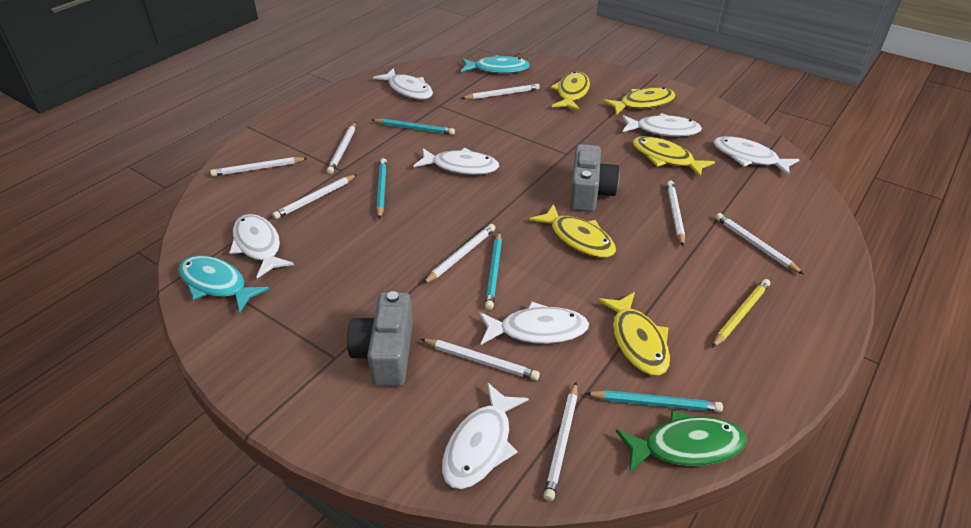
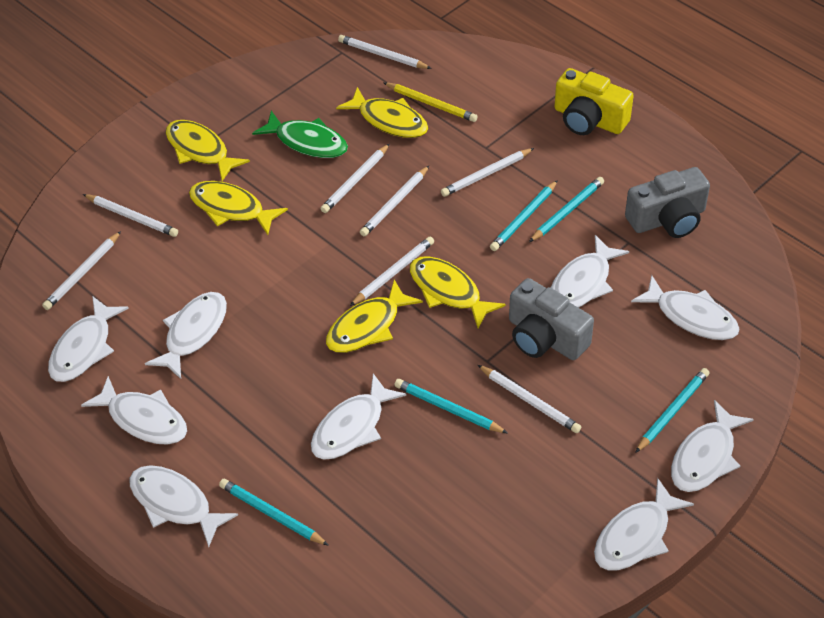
turquoise fish: [178,255,269,312] [461,55,530,73] = 2 -> none = 0
turquoise pencil: [372,118,455,135] [376,158,387,219] [485,232,502,310] [585,390,723,412] = 4 -> [219,479,329,546] [395,379,507,433] [490,180,558,251] [529,177,604,242] [635,368,709,453] = 5
white fish: [229,214,294,278] [373,68,433,99] [413,148,499,175] [442,382,529,489] [479,302,589,345] [622,113,702,137] [713,136,800,176] = 7 -> [48,296,129,382] [81,376,187,445] [129,465,238,547] [145,292,227,379] [311,373,406,460] [551,235,629,308] [594,478,694,570] [631,275,740,340] [671,400,754,492] = 9
white pencil: [210,157,308,176] [272,174,358,219] [327,122,356,174] [421,339,540,381] [423,224,495,284] [462,84,540,99] [543,382,578,501] [667,180,685,246] [716,213,804,274] = 9 -> [42,231,121,310] [83,194,178,237] [320,144,389,213] [338,35,432,69] [350,237,434,306] [360,166,429,236] [441,148,534,197] [478,365,581,433] = 8
yellow camera: none = 0 -> [554,68,634,135] = 1

